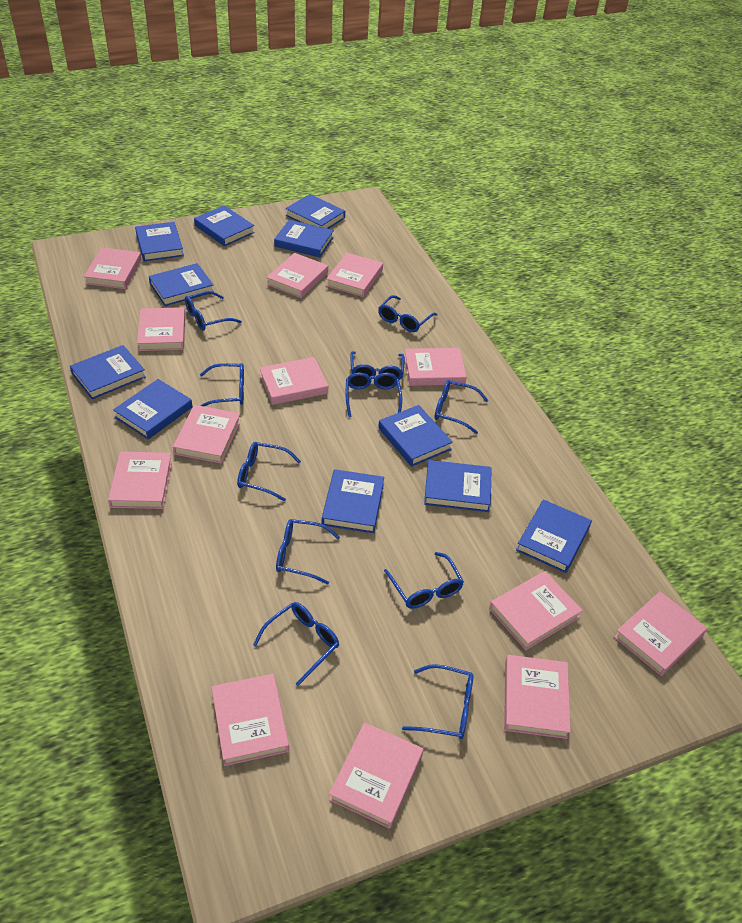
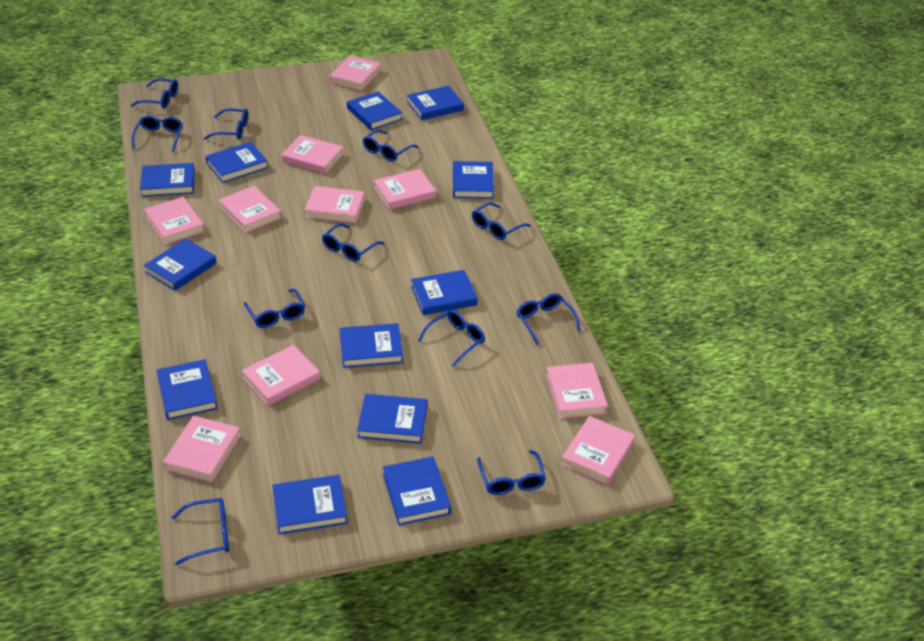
blue book: [70,345,146,399] [113,379,192,439] [135,222,184,261] [149,263,214,306] [194,205,255,246] [274,220,334,257] [286,194,345,229] [322,469,384,533] [378,405,453,467] [424,460,492,512] [516,499,592,573] = 11 -> [140,163,195,197] [144,238,216,291] [157,359,218,420] [205,142,268,183] [272,475,348,535] [340,323,403,368] [347,91,402,130] [357,394,427,444] [383,457,451,525] [407,86,464,120] [411,270,478,315] [453,161,494,199] = 12
pink book: [84,247,142,289] [108,452,172,509] [137,307,185,351] [173,405,241,464] [212,674,289,766] [260,357,328,405] [267,253,328,298] [326,253,383,297] [329,722,424,829] [404,348,467,386] [489,571,583,650] [504,655,571,739] [614,591,707,676] = 13 -> [144,197,205,245] [163,416,241,482] [218,186,282,233] [242,345,320,406] [282,135,344,174] [305,186,365,223] [329,55,381,91] [374,169,436,210] [546,363,608,419] [561,416,635,485] = 10

